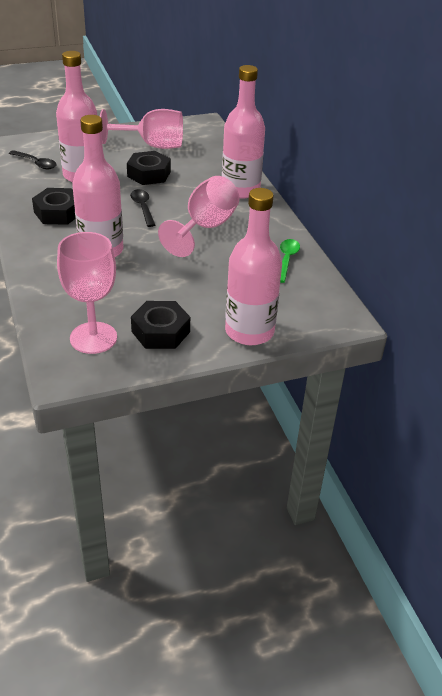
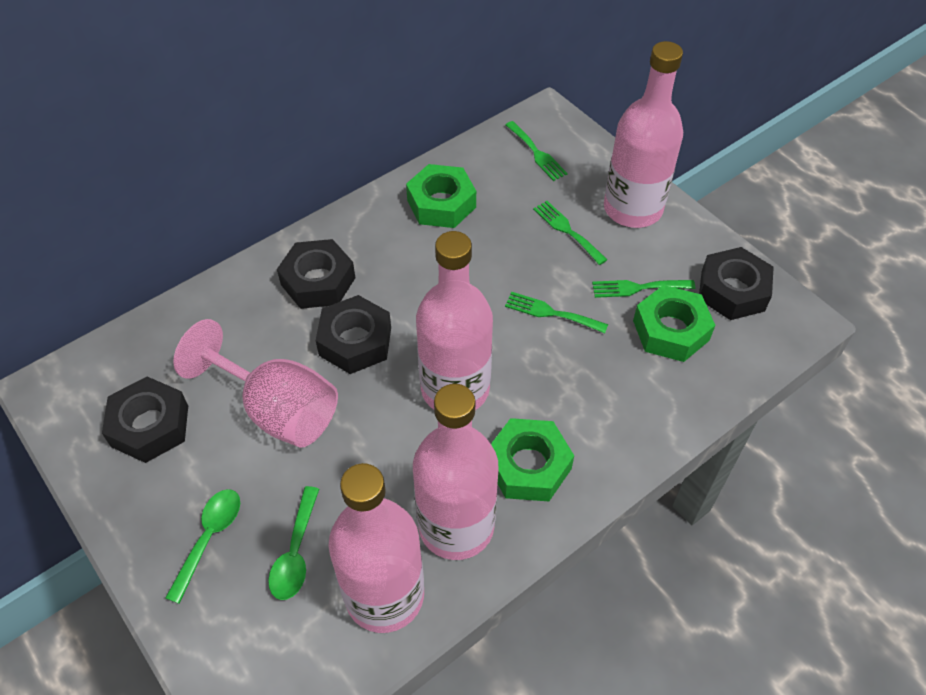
black nut: [32,188,75,225] [127,151,171,185] [131,301,190,349] = 3 -> [102,377,188,463] [277,239,355,309] [316,295,391,374] [699,247,774,320] = 4
black spoon: [9,150,57,169] [130,189,155,227] = 2 -> none = 0
green fork: none = 0 -> [505,292,608,333] [506,121,568,181] [533,201,607,265] [592,280,695,298] = 4
green nut: none = 0 -> [406,164,476,228] [491,418,574,501] [633,285,715,362] = 3
green spoon: [280,239,300,283] = 1 -> [165,489,240,604] [268,486,319,600] = 2
pink goblet: [57,232,117,354] [100,109,183,149] [158,176,239,257] = 3 -> [173,319,338,448] = 1

